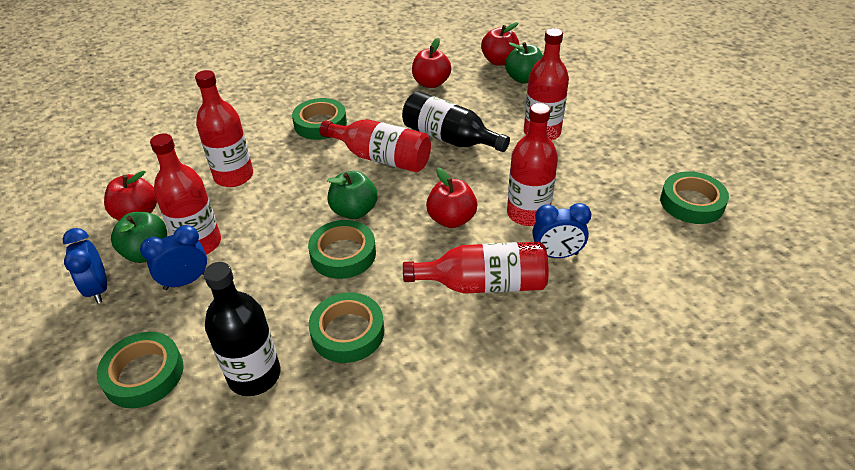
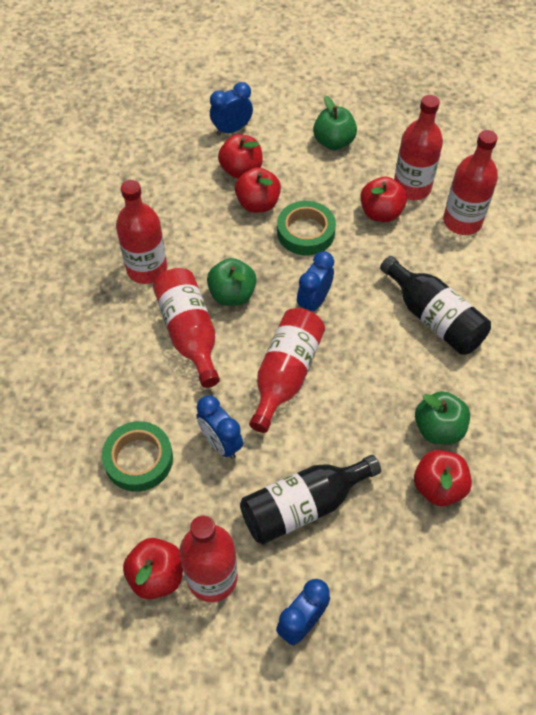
blue clock: [63,228,107,304] [140,225,207,290] [533,203,591,258] = 3 -> [196,395,243,459] [210,82,253,136] [276,579,330,645] [297,251,334,311] = 4
green tape: [97,332,184,408] [292,98,347,140] [308,220,376,279] [309,292,385,363] [660,171,729,224] = 5 -> [102,421,173,492] [277,201,336,256] = 2
red apple: [104,171,157,220] [412,38,451,88] [426,168,477,228] [481,22,519,66] = 4 -> [123,538,183,599] [218,134,263,179] [235,167,281,213] [360,177,407,222] [414,450,472,506] = 5

